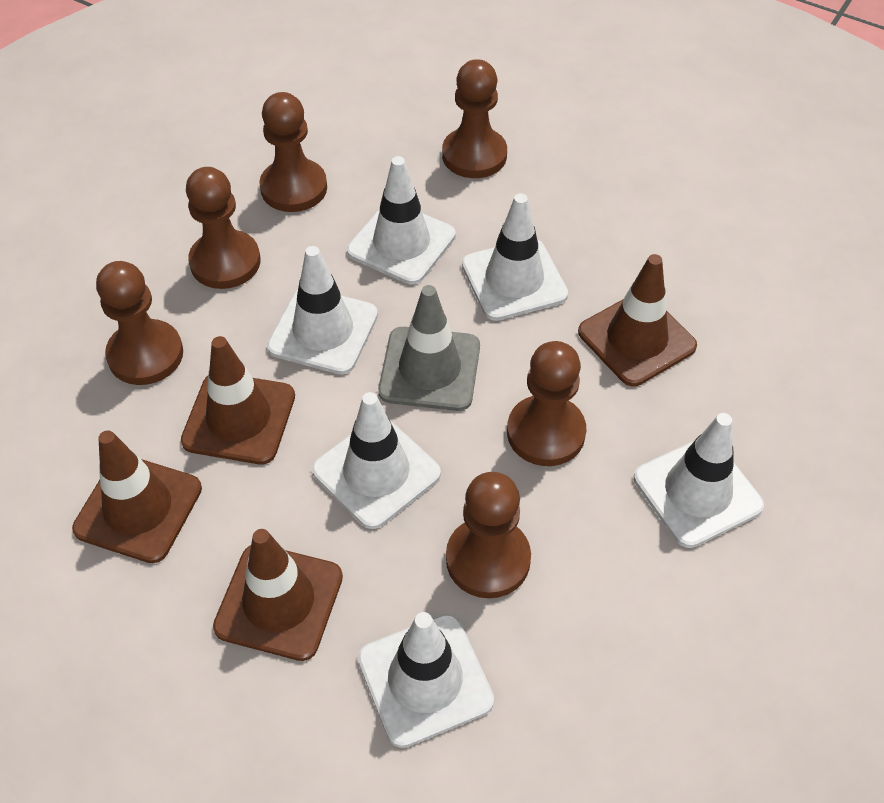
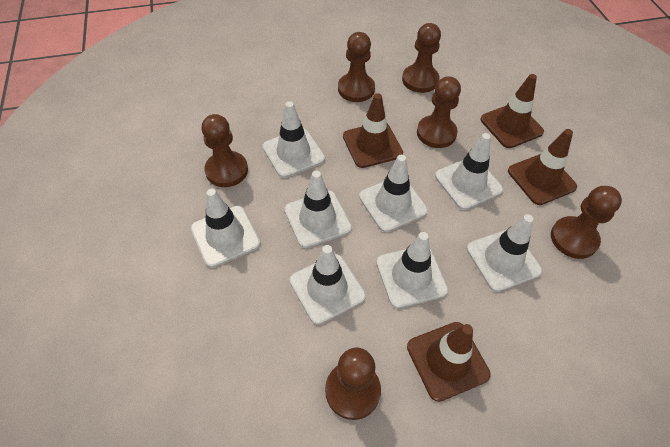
grey traffic cone: [378,285,480,411] = 1 -> none = 0
white traffic cone: [267,246,378,374] [312,392,441,529] [347,156,456,284] [358,612,494,748] [462,193,568,321] [634,413,764,548] = 6 -> [191,189,260,268] [263,101,325,178] [284,171,352,248] [290,245,366,325] [359,155,428,232] [376,232,448,308] [435,133,503,210] [467,214,542,292] = 8

